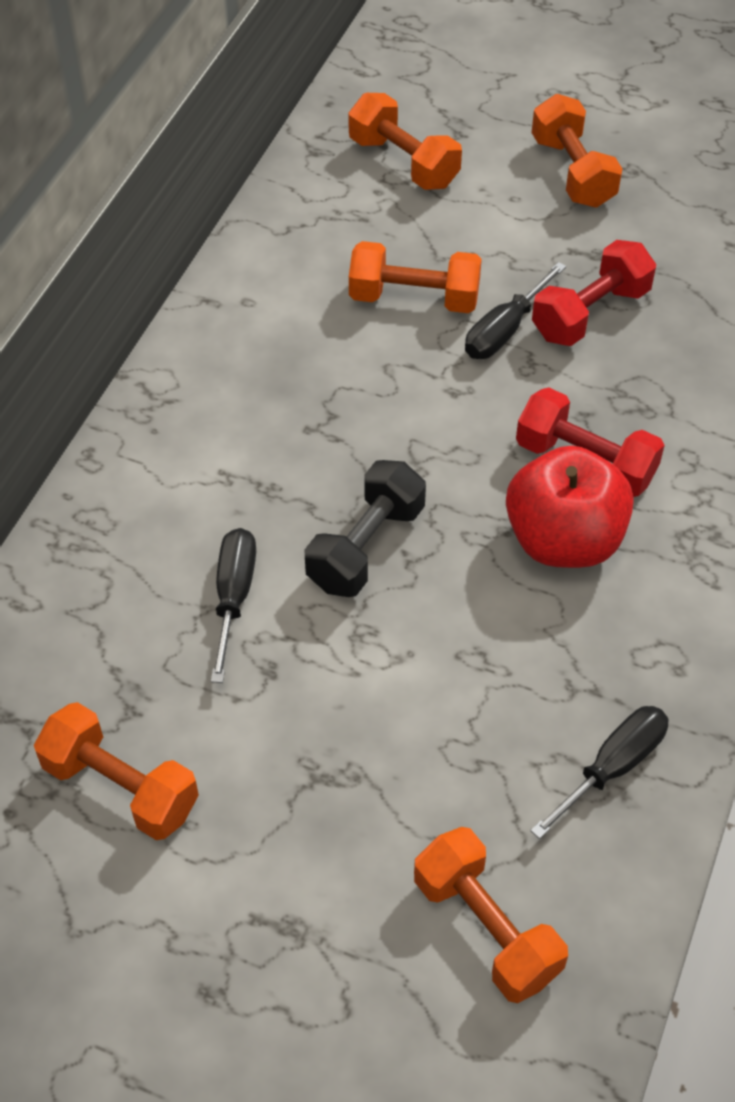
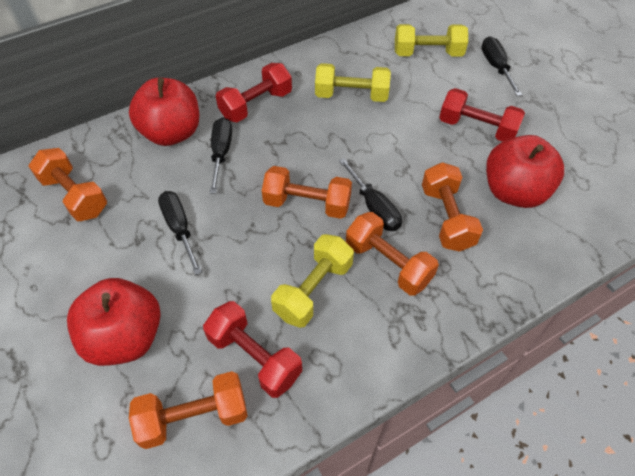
black dumbbell: [305,460,426,597] = 1 -> none = 0
black screwdriver: [211,528,256,683] [465,262,566,359] [530,706,669,839] = 3 -> [158,191,202,275] [210,117,232,194] [339,158,402,231] [482,36,522,96] = 4
red apple: [506,446,634,568] = 1 -> [67,278,160,366] [129,78,199,146] [486,135,564,208] = 3
red dumbbell: [516,387,665,497] [532,240,656,346] = 2 -> [203,301,302,398] [216,63,292,123] [439,88,525,142] = 3
yellow dumbbell: none = 0 -> [271,234,354,328] [315,63,391,102] [395,24,468,56] = 3

